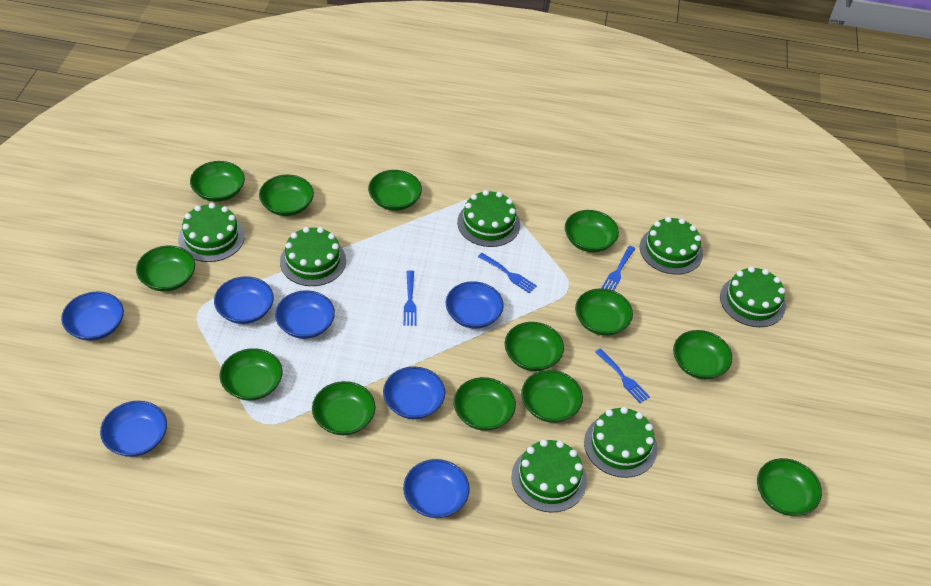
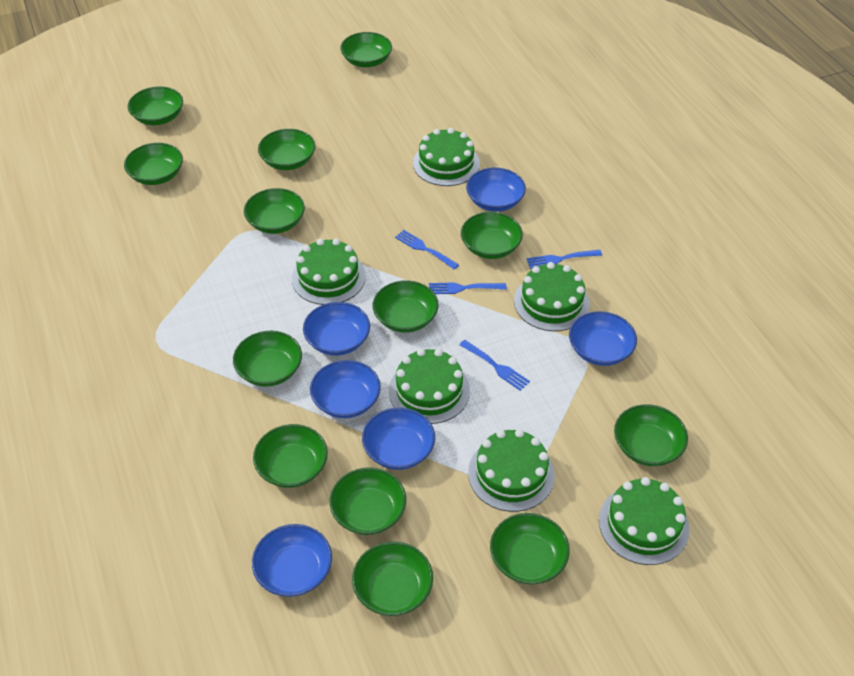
blue bowl: [61,291,124,341] [100,401,167,457] [214,276,274,324] [275,290,335,339] [383,366,445,419] [403,459,470,518] [446,281,504,329] = 7 -> [252,524,332,597] [303,302,370,356] [310,360,381,418] [362,408,435,470] [466,168,526,212] [569,311,637,366] = 6
green cake: [178,203,245,262] [280,227,346,286] [457,190,520,247] [511,439,587,512] [584,407,658,478] [640,217,703,275] [720,266,786,327] = 7 -> [292,239,366,305] [389,348,470,424] [413,128,480,186] [468,429,555,512] [514,262,590,331] [599,477,690,565] = 6

